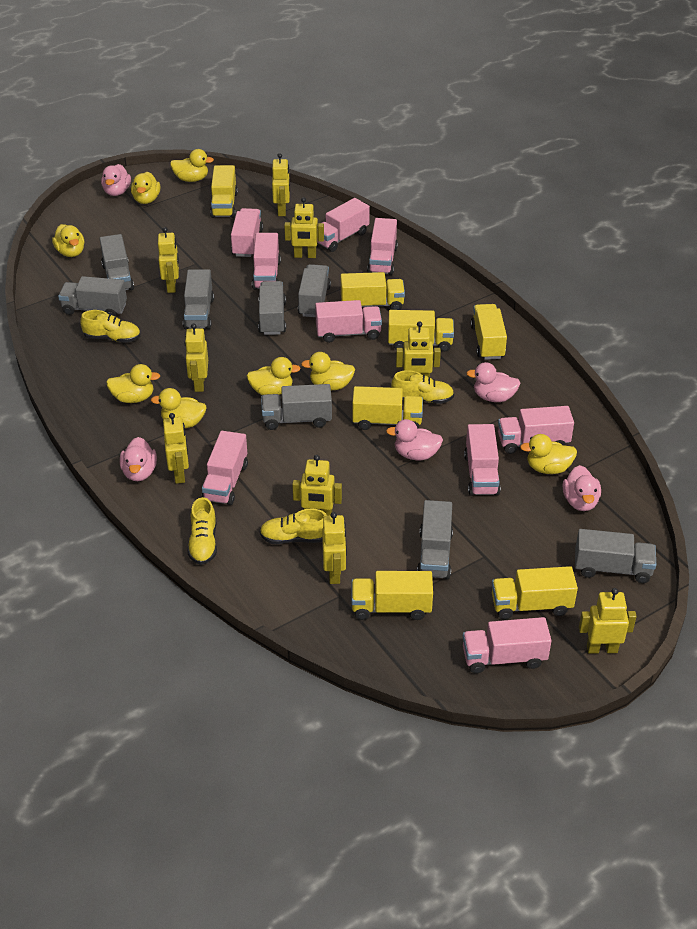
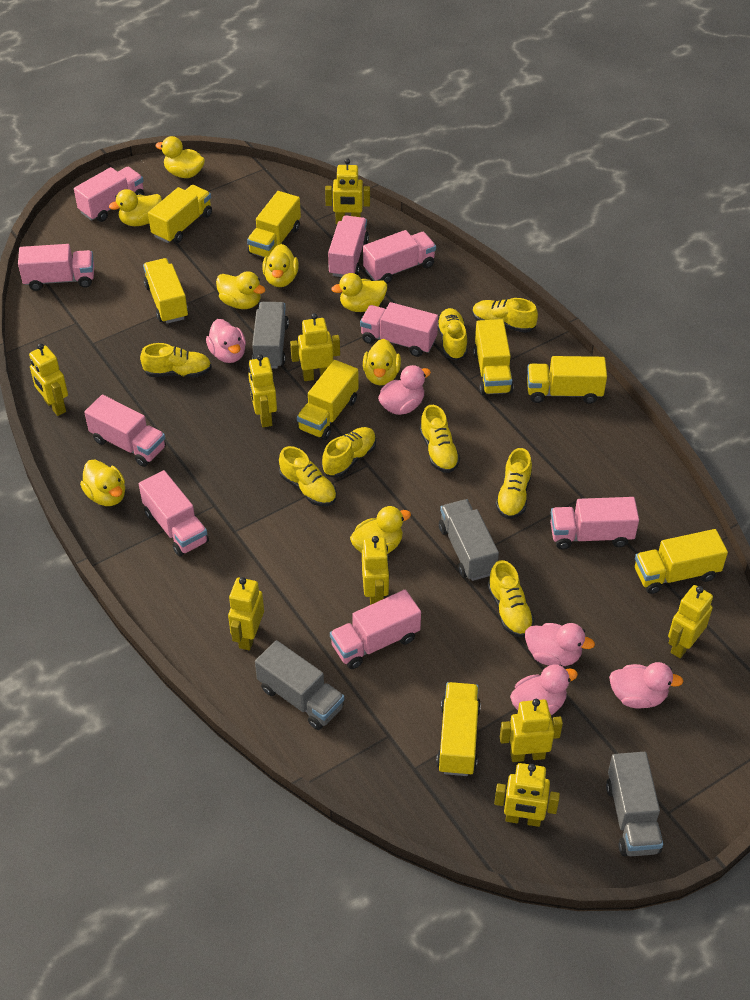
grey truck: [58,276,127,317] [100,234,134,290] [183,269,214,329] [258,281,286,335] [261,384,332,430] [298,264,331,317] [417,500,453,579] [575,529,656,583] = 8 -> [252,302,289,369] [255,640,344,730] [439,499,499,581] [606,752,663,856] = 4
yellow shoe: [81,310,141,343] [188,497,217,565] [260,509,327,544] [391,370,454,404] = 4 -> [140,343,212,377] [279,446,337,506] [322,427,376,478] [419,405,460,473] [438,308,468,360] [472,298,538,333] [487,560,535,637] [496,448,532,519] = 8
yellow truck: [210,165,238,218] [341,272,405,310] [352,386,423,430] [352,571,433,620] [388,310,454,352] [471,304,507,360] [492,566,578,620] = 7 -> [143,258,189,324] [148,185,212,243] [247,191,301,258] [297,360,359,440] [436,682,481,776] [473,319,513,395] [527,356,607,404] [635,529,728,594] = 8

